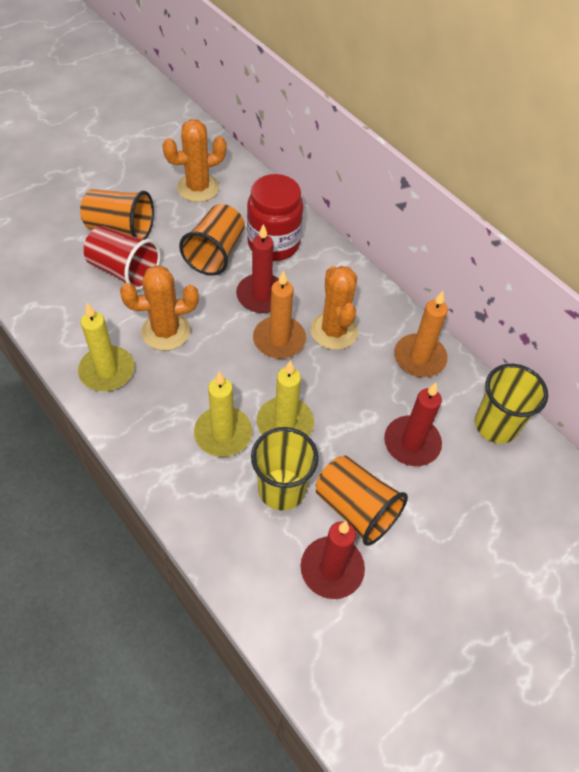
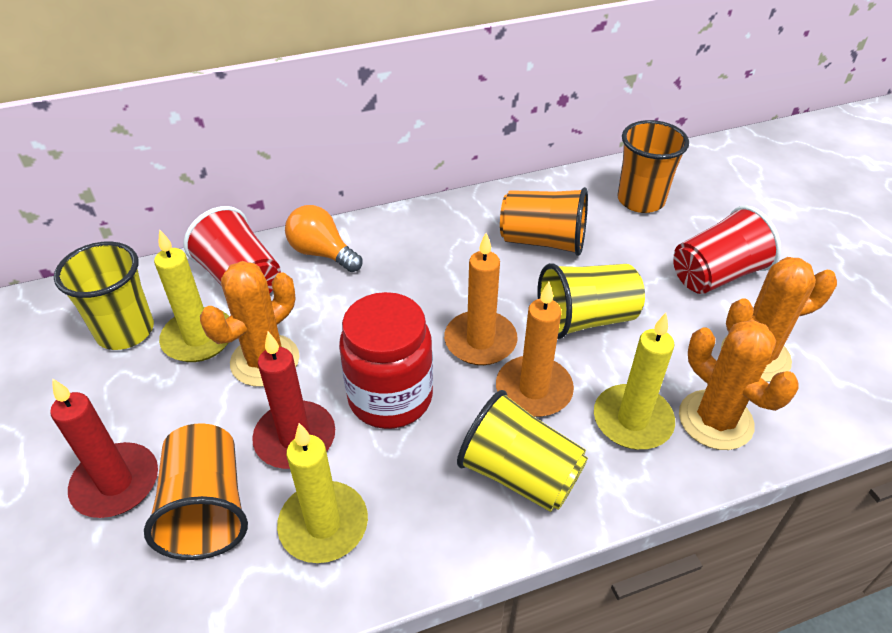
orange light bulb: none = 0 -> [285,205,362,272] = 1
red candle: [236,224,279,313] [301,521,365,599] [384,383,442,466] = 3 -> [50,378,158,518] [252,332,335,469] = 2
red cup: [84,226,161,290] = 1 -> [183,206,281,293] [673,206,781,294] = 2
yellow cup: [251,427,319,511] [475,364,548,444] = 2 -> [54,241,154,350] [457,390,588,512] [537,263,645,339] = 3

